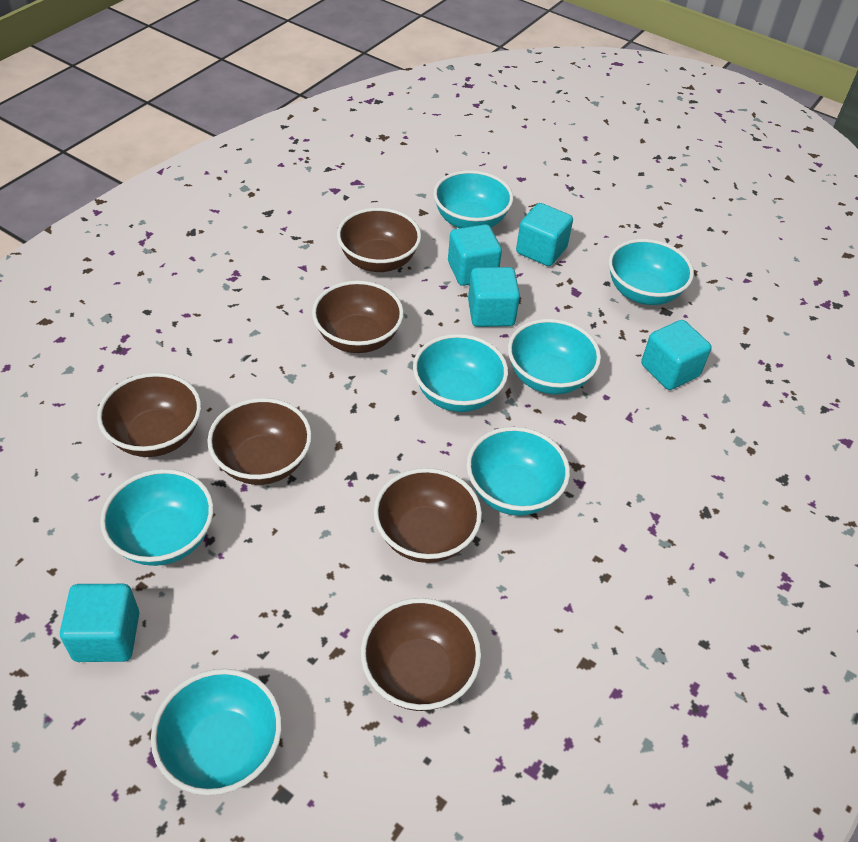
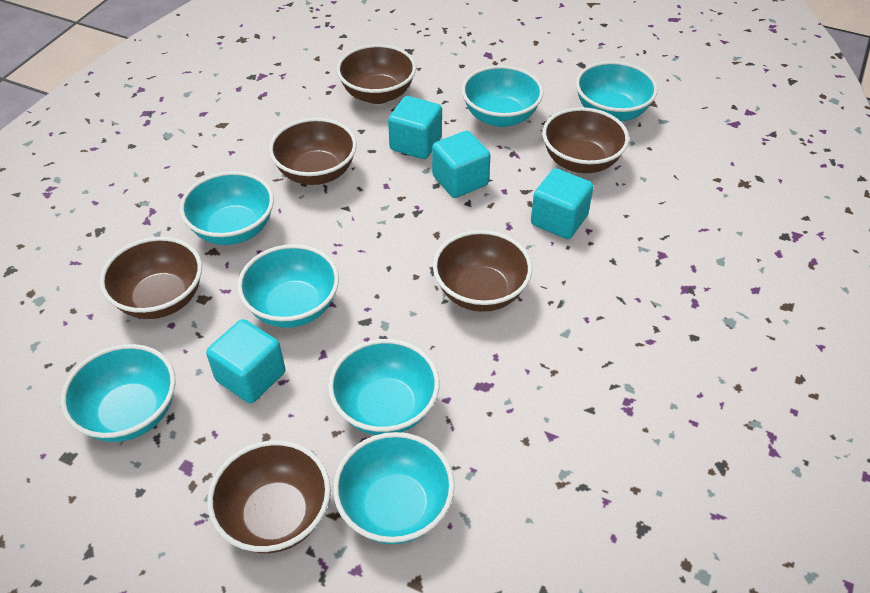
turquoise cube: [60,584,139,662] [448,224,502,286] [468,267,520,327] [516,203,573,266] [641,320,711,390] = 5 -> [206,319,285,403] [388,96,442,159] [432,131,491,198] [531,168,593,239] = 4

